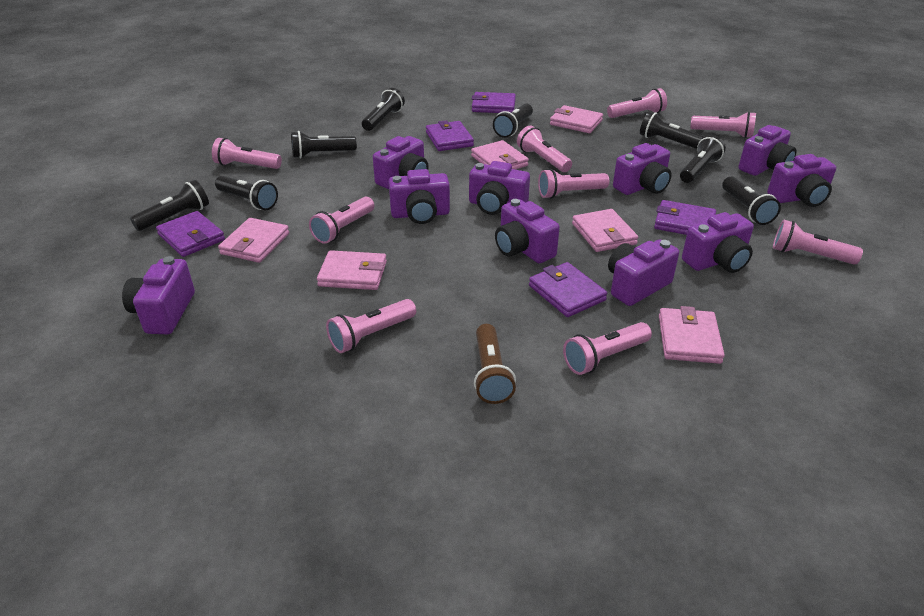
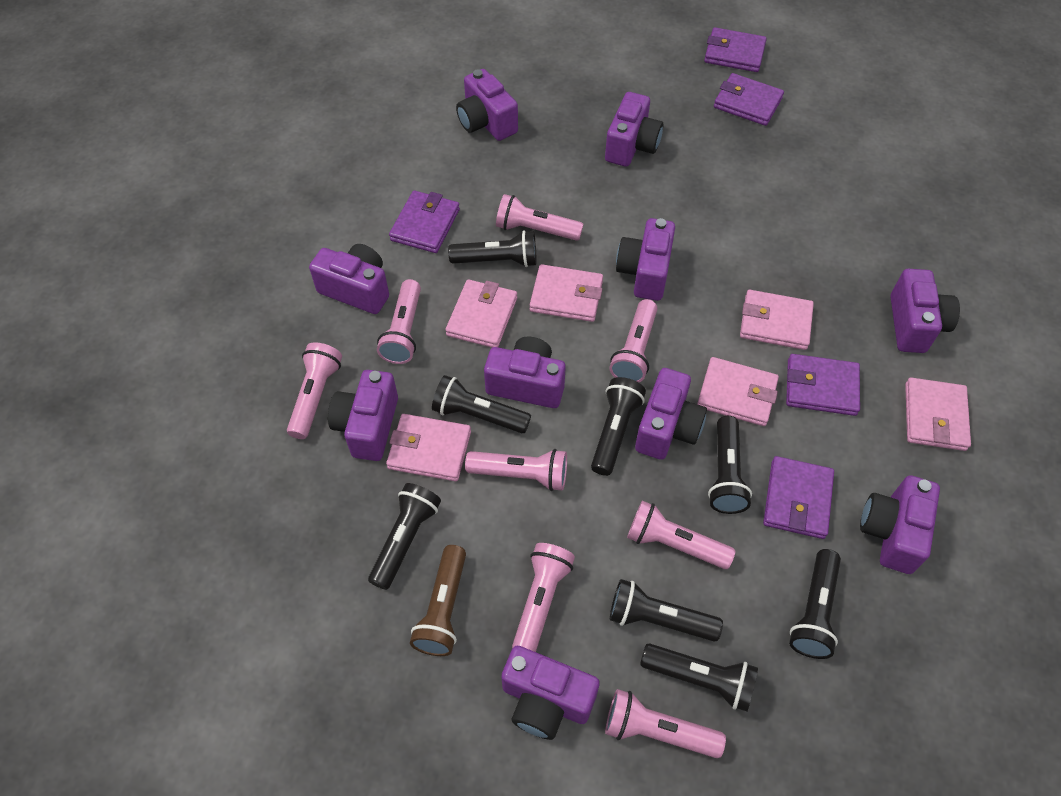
pink flashlight: [212,138,282,169] [309,197,375,244] [326,299,416,353] [517,125,572,172] [538,169,609,199] [563,322,652,375] [607,88,667,118] [690,112,756,138] [773,220,863,265] = 9 -> [287,342,342,439] [377,279,421,364] [465,449,567,491] [496,194,584,241] [512,543,575,652] [605,689,726,758] [610,299,658,383] [627,501,736,569] = 8

